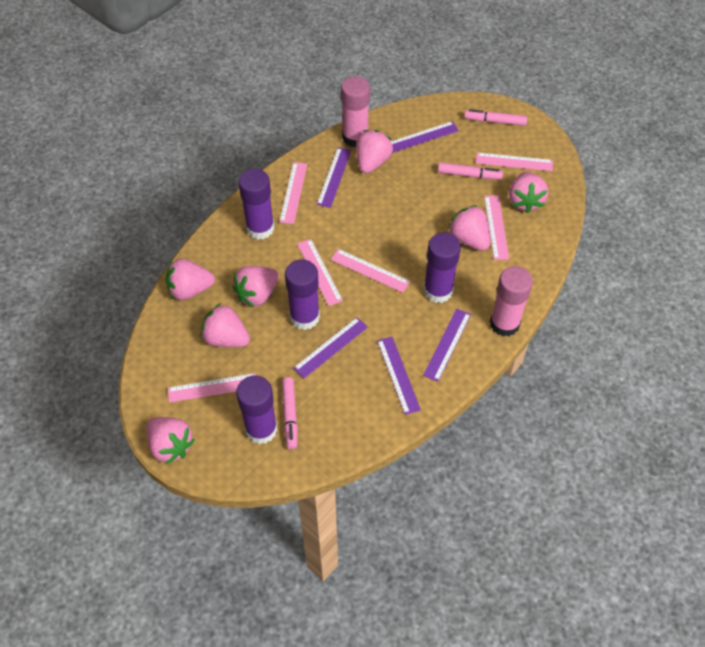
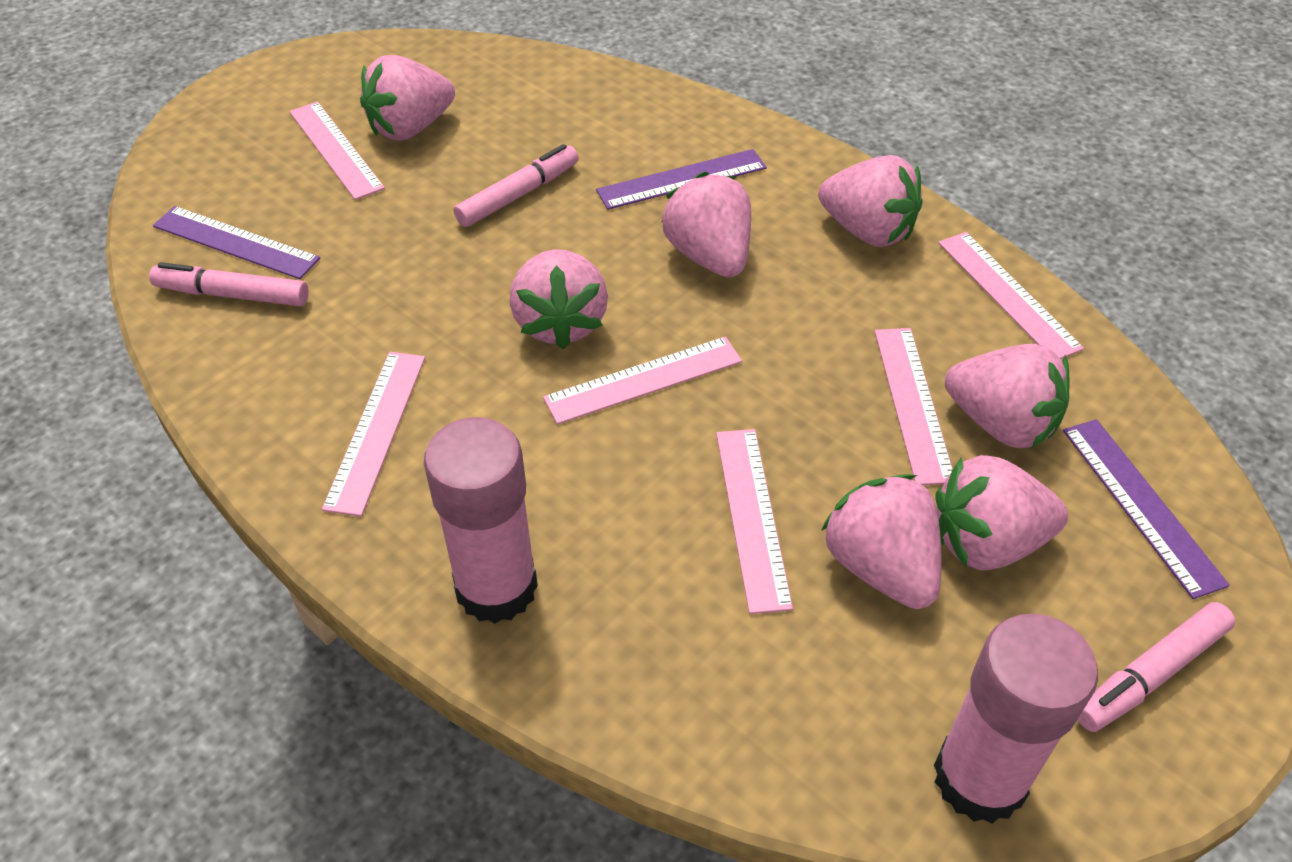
purple glue stick: [236,375,277,444] [238,169,274,240] [285,259,320,330] [424,232,461,303] = 4 -> none = 0
purple ruler: [293,317,368,378] [317,147,351,208] [377,337,421,415] [391,121,459,153] [423,309,471,382] = 5 -> [153,206,320,279] [596,149,767,210] [1063,419,1230,599] = 3

